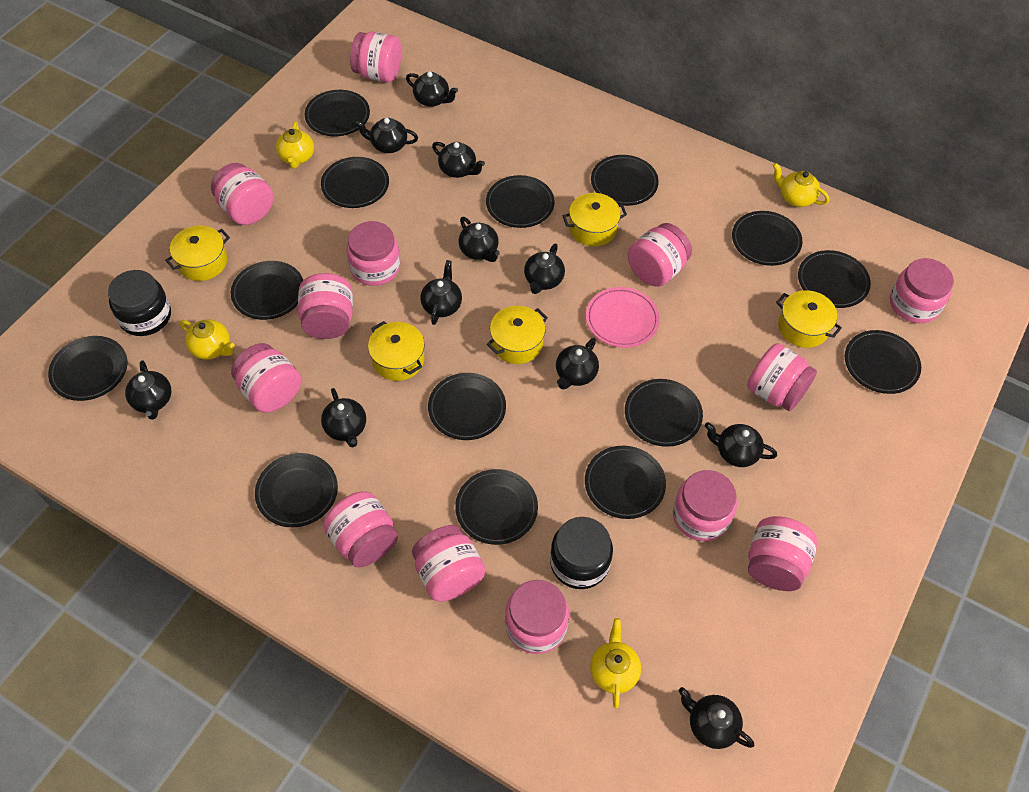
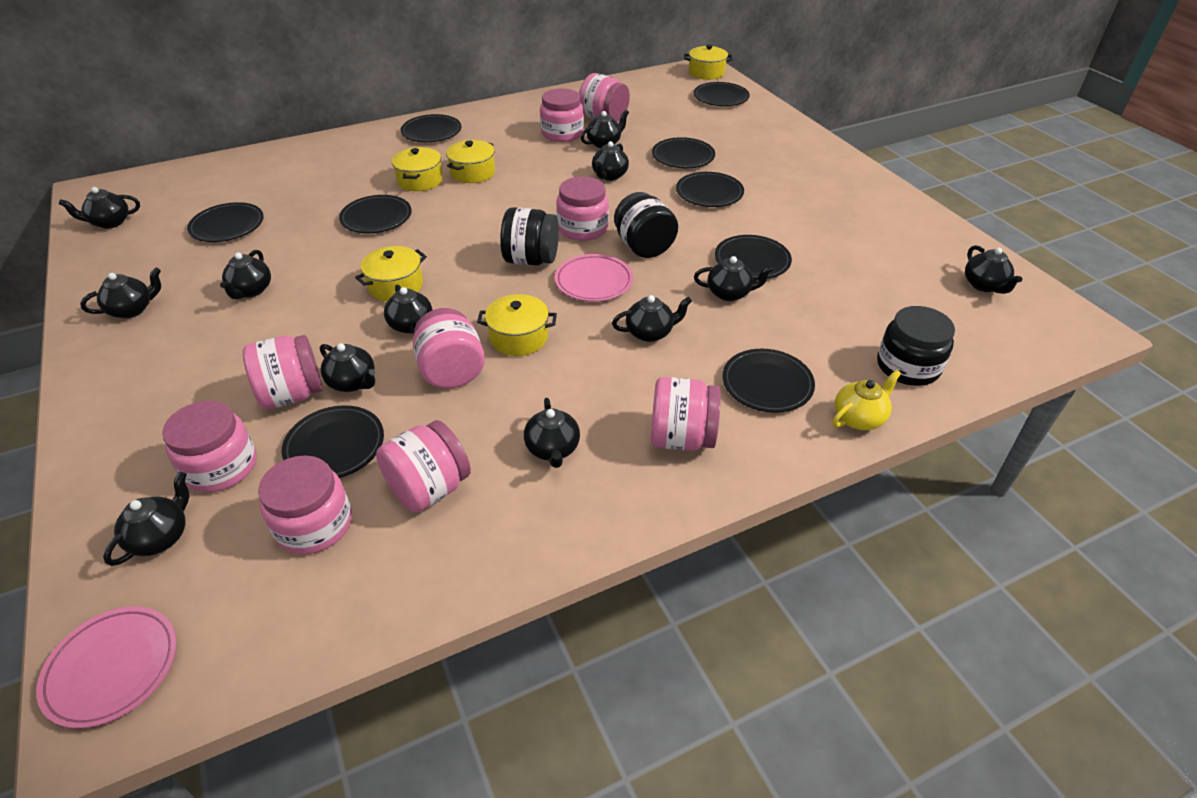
black jar: [108,270,171,336] [550,517,613,589] = 2 -> [500,207,559,266] [614,192,678,258] [877,306,955,386] = 3
black plate: [48,336,128,401] [231,261,303,320] [255,453,338,527] [305,90,370,136] [321,157,389,208] [428,373,506,440] [455,469,538,545] [486,175,555,228] [585,446,666,519] [591,155,659,206] [625,379,703,447] [732,211,802,266] [798,250,871,308] [845,330,921,394] = 14 -> [187,202,264,242] [282,405,384,478] [339,195,412,233] [401,114,461,142] [652,137,715,168] [676,172,744,207] [693,82,750,106] [715,235,792,279] [722,349,815,413] = 9
black teapot: [125,360,171,420] [321,388,366,447] [355,118,418,153] [406,71,458,107] [420,260,462,325] [432,142,485,178] [459,217,500,262] [524,243,565,294] [556,338,599,390] [679,687,754,749] [705,422,777,467] = 11 -> [59,187,140,229] [80,268,161,318] [103,472,189,566] [220,250,271,299] [320,343,375,392] [384,284,432,334] [524,398,580,468] [581,110,629,148] [592,141,629,181] [612,295,692,342] [694,256,774,301] [965,245,1022,294] = 12
pink jar: [211,163,274,225] [231,343,301,413] [298,273,353,339] [323,491,398,568] [346,221,400,286] [350,32,401,83] [412,525,486,602] [505,580,569,654] [628,223,692,287] [673,470,737,541] [747,343,817,411] [748,516,817,591] [890,258,954,323] = 13 -> [162,401,257,492] [243,335,323,410] [258,456,352,554] [376,420,471,513] [413,308,485,388] [540,88,584,142] [556,177,609,241] [579,73,630,122] [651,377,721,451] = 9
pink plate: [586,287,660,348] = 1 -> [36,606,177,729] [555,254,633,302] = 2
yellow teapot: [180,319,235,360] [276,121,314,169] [590,618,641,708] [773,163,829,207] = 4 -> [833,370,901,430] = 1

